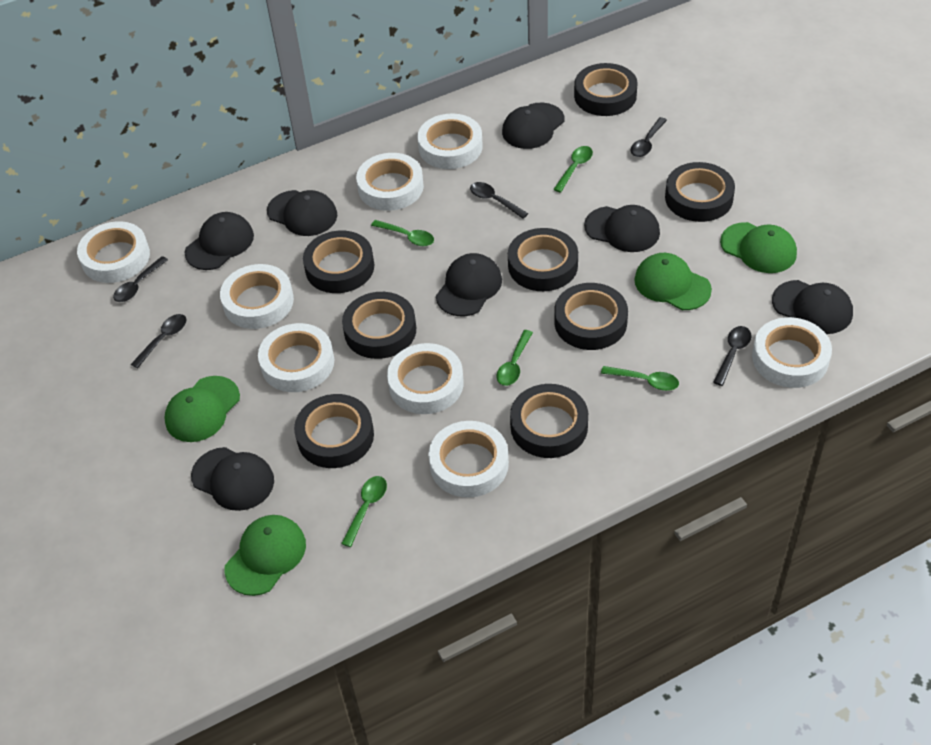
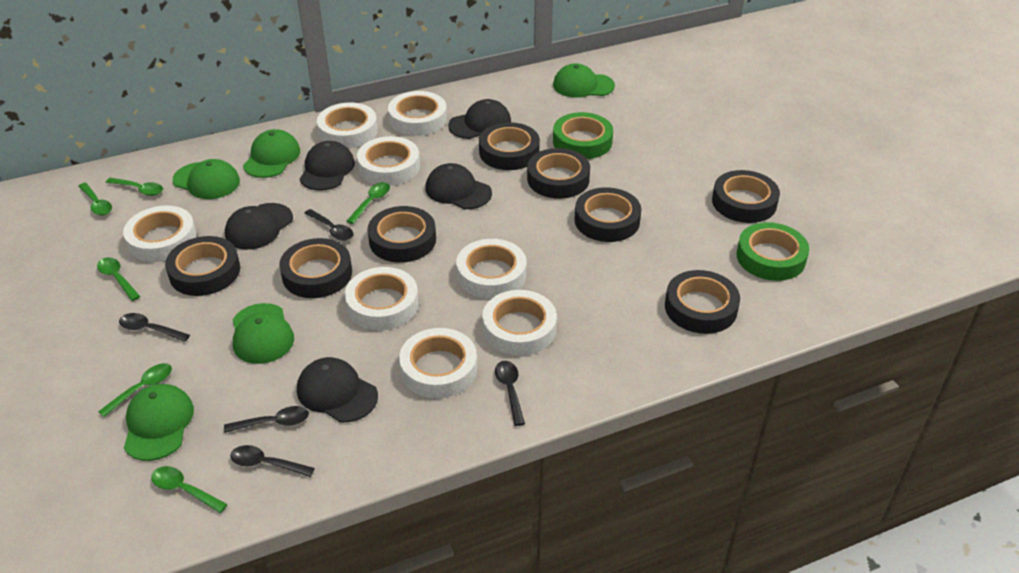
black cap: [185,212,254,270] [191,447,274,511] [267,190,337,236] [436,253,502,316] [502,103,564,149] [584,205,660,252] [772,280,853,334] = 7 -> [225,203,293,250] [297,357,378,422] [300,141,355,190] [425,163,492,209] [448,99,511,139] = 5
green cap: [165,376,240,442] [224,515,306,596] [634,253,712,310] [720,222,797,273] = 4 -> [124,384,194,461] [173,159,240,199] [233,303,294,364] [243,129,300,178] [553,63,615,98] = 5
green spoon: [341,476,387,547] [371,220,434,246] [497,330,533,386] [553,146,593,193] [601,366,679,391] = 5 -> [79,183,112,216] [97,257,140,301] [98,363,172,417] [106,178,163,196] [151,466,228,513] [347,182,390,224] = 6
green tape: none = 0 -> [553,112,613,159] [736,222,809,281] = 2

